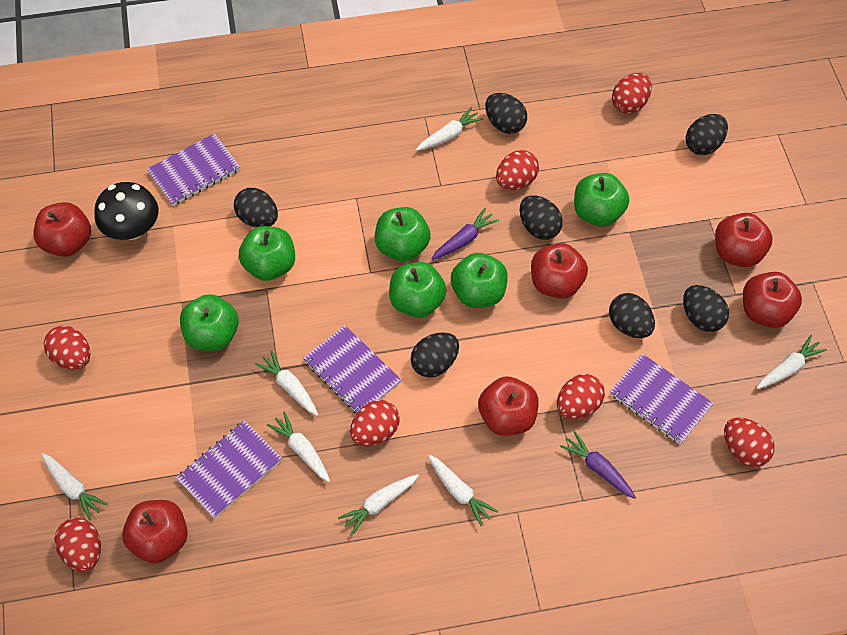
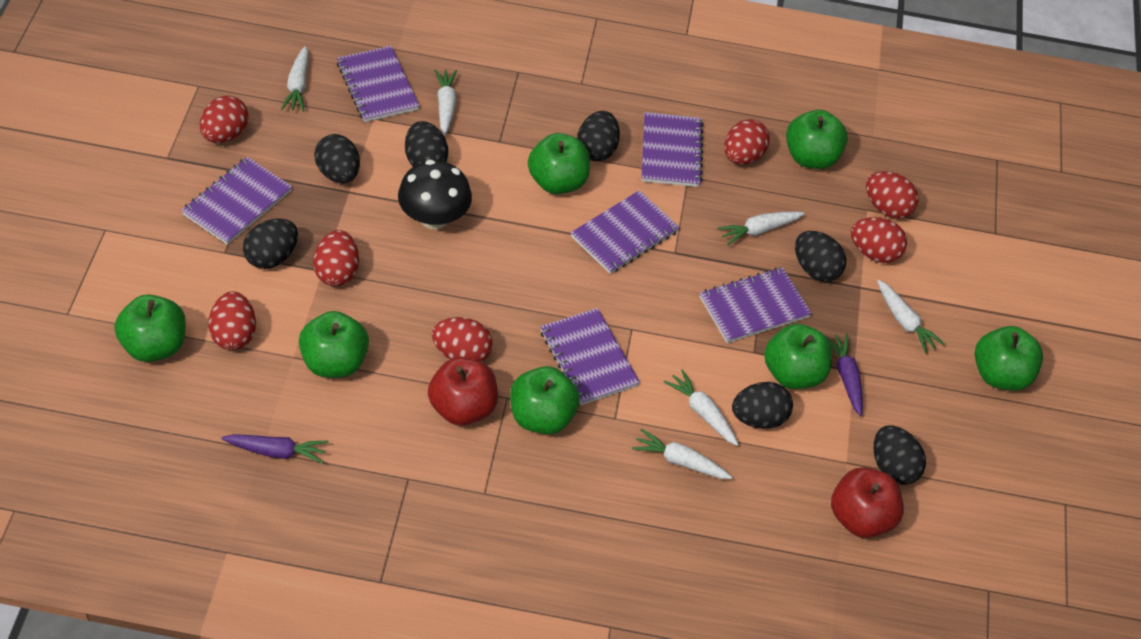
green apple: [180,294,239,351] [239,226,295,281] [375,207,431,261] [389,262,446,318] [451,253,508,308] [574,173,629,226] = 6 -> [115,294,186,362] [299,311,369,378] [510,366,580,434] [528,133,590,194] [764,324,832,389] [786,110,848,169] [975,326,1043,391] = 7
purple notebook: [147,133,240,206] [176,421,282,519] [303,325,401,414] [610,354,714,445] = 4 -> [181,157,292,245] [337,46,420,122] [540,308,640,405] [571,190,680,274] [641,112,704,187] [700,267,812,343] = 6
red apple: [34,202,91,257] [122,500,188,564] [478,376,539,436] [531,243,588,299] [715,213,773,267] [743,272,802,328] = 6 -> [428,357,498,426] [831,467,904,538] = 2
white carrot: [41,453,108,521] [255,350,318,416] [267,411,330,482] [338,474,419,535] [416,107,484,151] [428,455,498,526] [757,335,827,389] = 7 -> [281,46,308,112] [434,69,457,136] [632,429,732,479] [664,369,739,446] [718,211,805,245] [877,280,945,354] = 6

